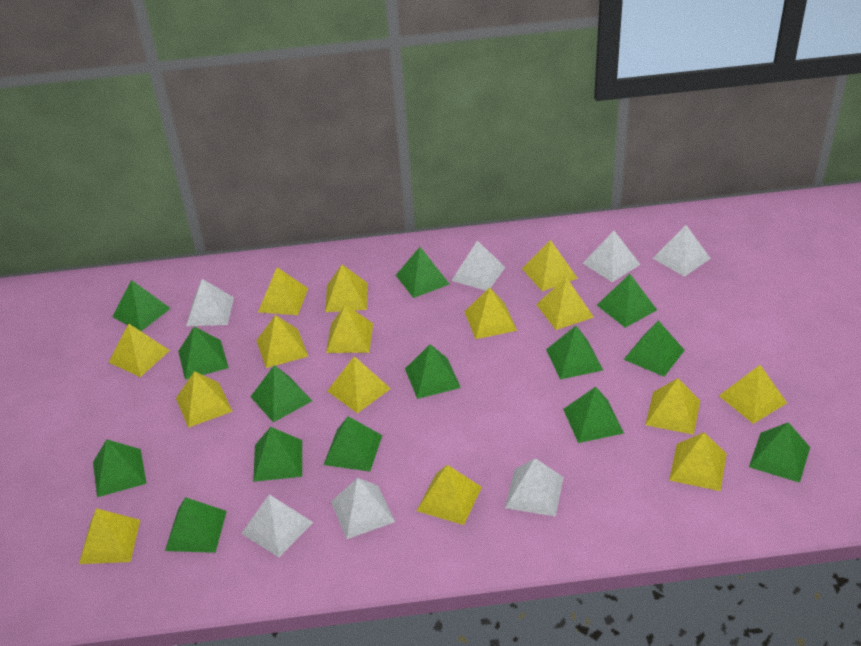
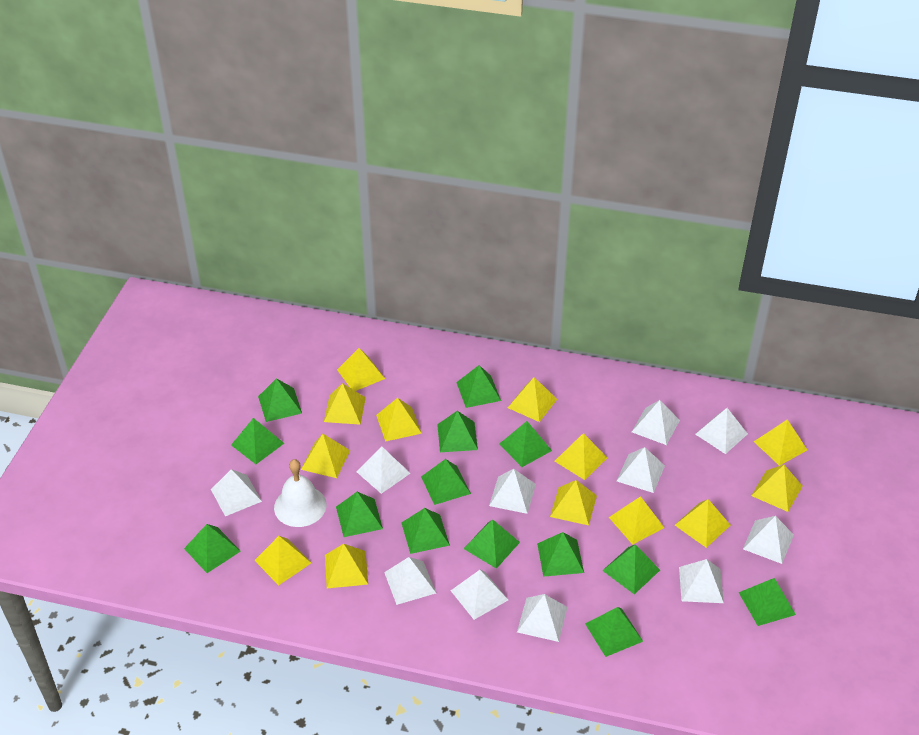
white bell: none = 0 -> [274,459,327,527] = 1
white pyramid: [186,279,234,326] [241,495,313,557] [331,478,395,539] [451,241,505,291] [505,458,564,516] [583,231,641,282] [653,225,711,277] = 7 -> [211,469,262,516] [357,446,411,494] [384,557,436,605] [451,570,508,620] [489,469,536,514] [517,594,567,642] [617,447,665,493] [632,400,680,445] [679,559,724,603] [695,408,748,454] [743,516,794,564] = 11
yellow pyramid: [79,508,140,564] [108,323,170,377] [176,371,233,428] [256,315,308,368] [258,267,308,315] [325,264,368,312] [326,305,373,353] [327,356,391,413] [417,465,482,525] [464,287,517,339] [522,240,578,291] [536,277,594,330] [645,378,700,435] [669,432,727,491] [719,365,787,424] = 15 -> [254,536,311,586] [301,434,350,478] [324,383,366,425] [325,544,368,588] [337,348,385,391] [376,398,422,442] [508,377,557,422] [550,480,597,525] [555,433,607,480] [609,496,664,545] [675,499,730,548] [751,465,803,512] [754,419,807,466] = 13

